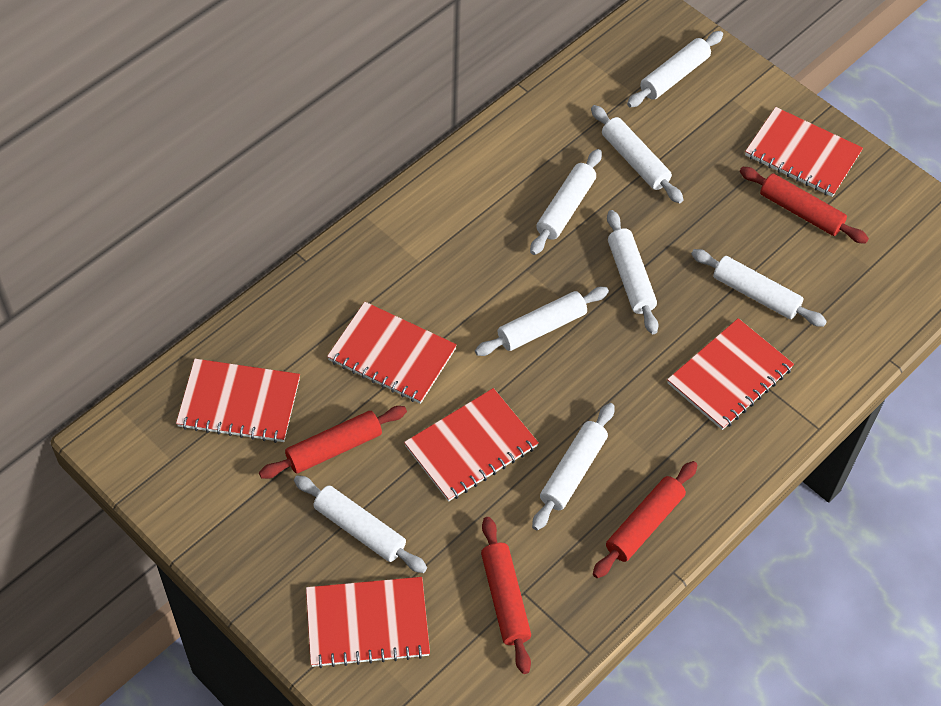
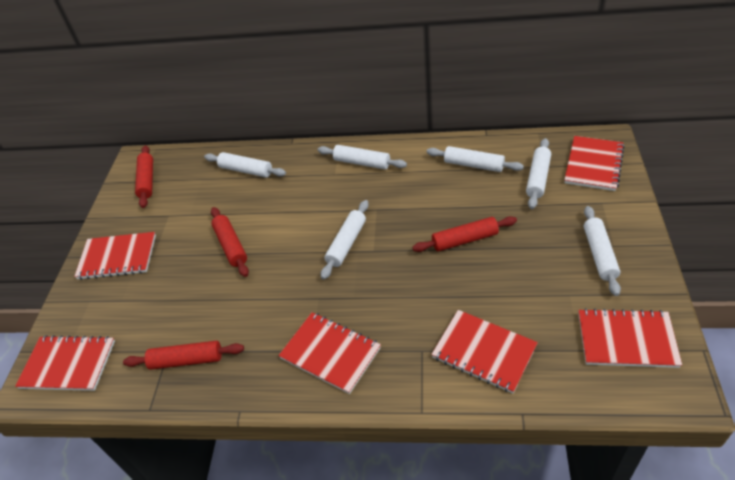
white rolling pin: [294,475,427,573] [475,287,609,356] [530,149,602,255] [532,403,615,530] [591,105,684,203] [607,210,659,334] [627,31,723,107] [691,249,827,327] = 8 -> [204,152,286,178] [318,145,407,169] [321,200,369,280] [427,146,524,172] [526,138,551,209] [584,206,621,296] = 6

